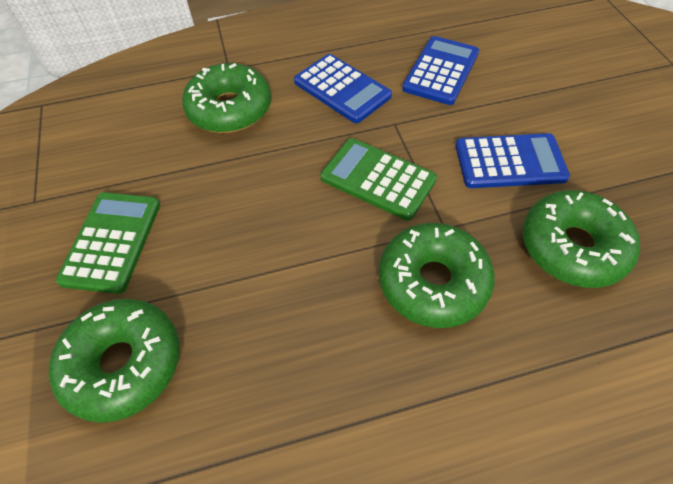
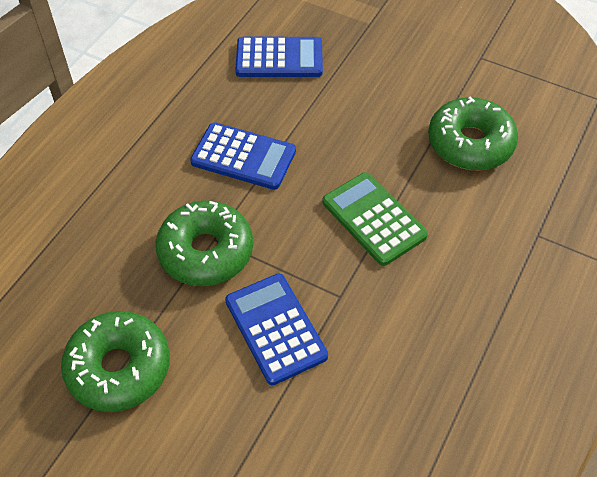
green calculator: [56,192,160,294] [321,138,437,221] = 2 -> [322,172,428,266] = 1
green donut: [49,299,180,423] [182,63,271,133] [379,223,495,328] [522,190,640,288] = 4 -> [61,311,170,412] [156,200,253,286] [428,96,518,170] = 3

